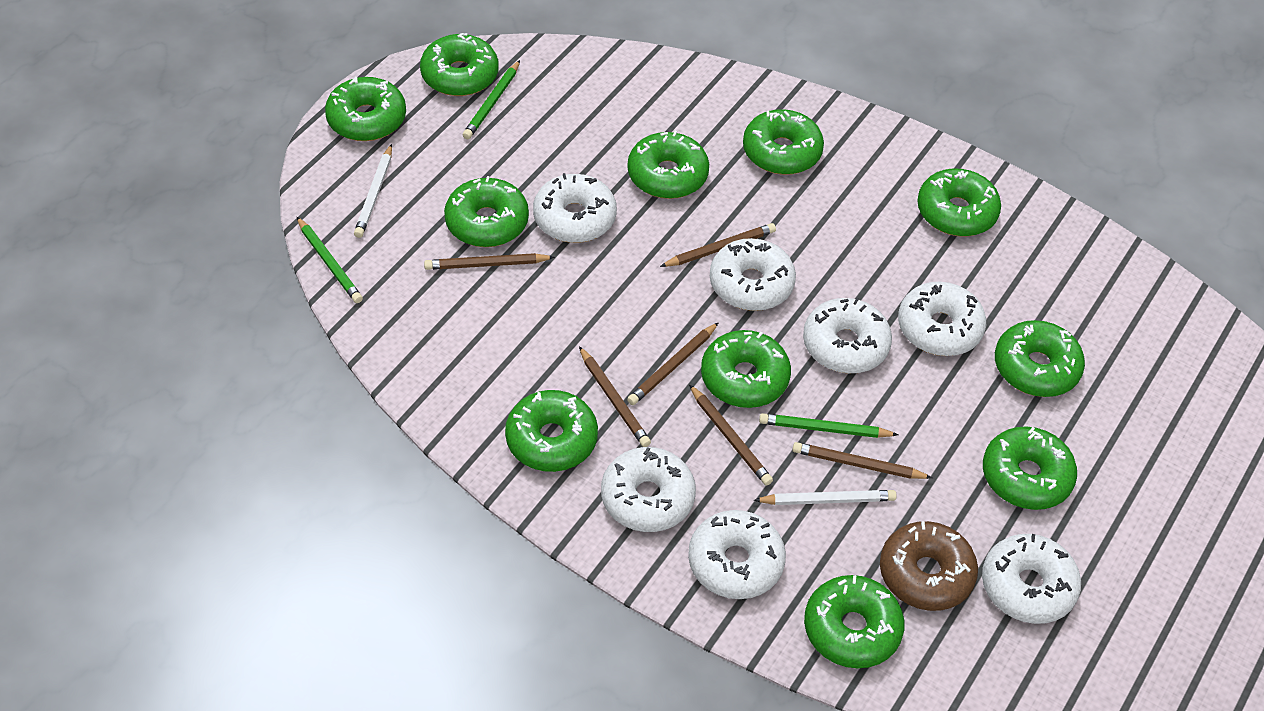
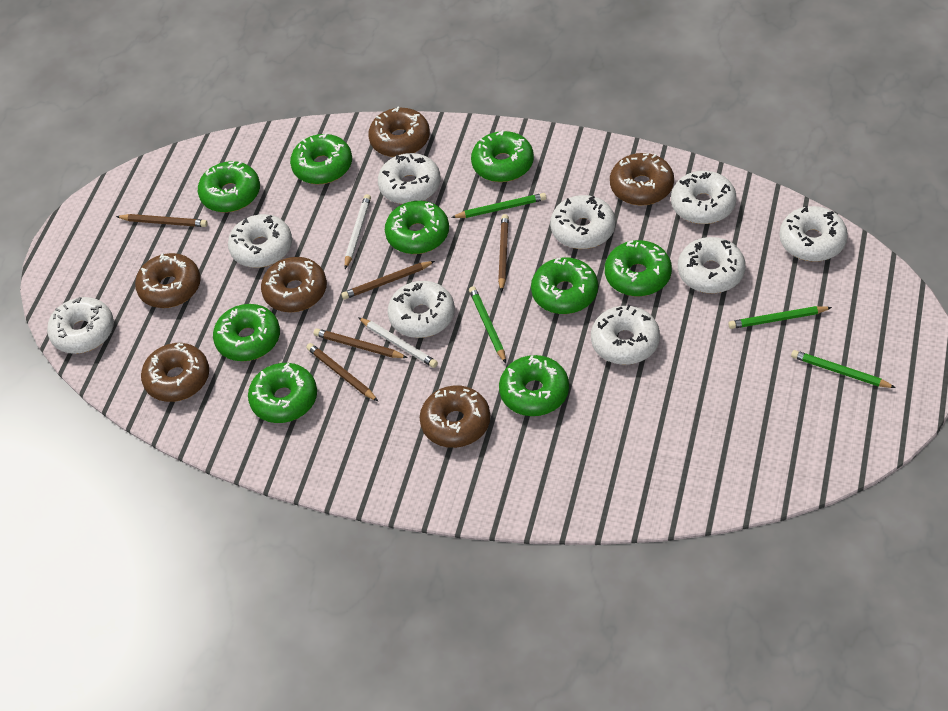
brown donut: [880,521,978,611] = 1 -> [135,253,201,308] [141,343,209,402] [261,257,327,312] [368,107,430,157] [420,385,490,448] [610,153,674,205] = 6
brown pencil: [424,253,555,270] [579,346,651,447] [627,322,719,405] [660,223,776,267] [689,384,773,486] [792,442,932,479] = 6 -> [116,214,208,227] [306,343,378,401] [313,328,408,358] [341,261,435,299] [498,214,509,292] = 5
green donut: [325,77,406,141] [420,33,499,96] [444,176,529,247] [505,390,598,472] [628,131,709,199] [701,330,791,408] [743,109,824,175] [804,575,905,668] [917,168,1001,237] [983,426,1077,510] [995,320,1085,397] = 11 -> [198,161,260,213] [213,304,280,361] [248,363,317,423] [290,133,352,184] [385,201,449,254] [471,130,534,182] [499,355,569,416] [531,258,598,314] [605,240,672,296] = 9
green pencil: [297,217,363,303] [463,60,520,139] [759,413,898,438] = 3 -> [451,193,547,218] [469,286,506,363] [728,306,832,329] [791,350,896,388] = 4
white donut: [533,173,617,243] [601,447,696,532] [688,510,786,599] [710,238,796,311] [803,298,892,374] [898,282,986,356] [982,534,1081,624] = 7 -> [47,297,114,354] [228,214,292,268] [378,153,440,204] [388,281,455,338] [550,195,615,249] [591,305,660,365] [671,171,736,224] [678,237,746,293] [780,206,848,262] = 9

